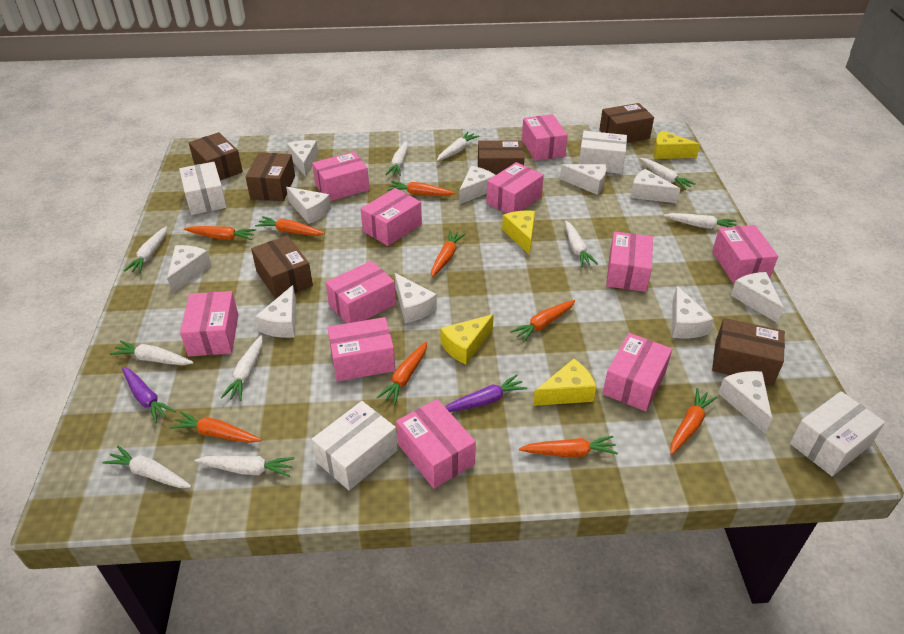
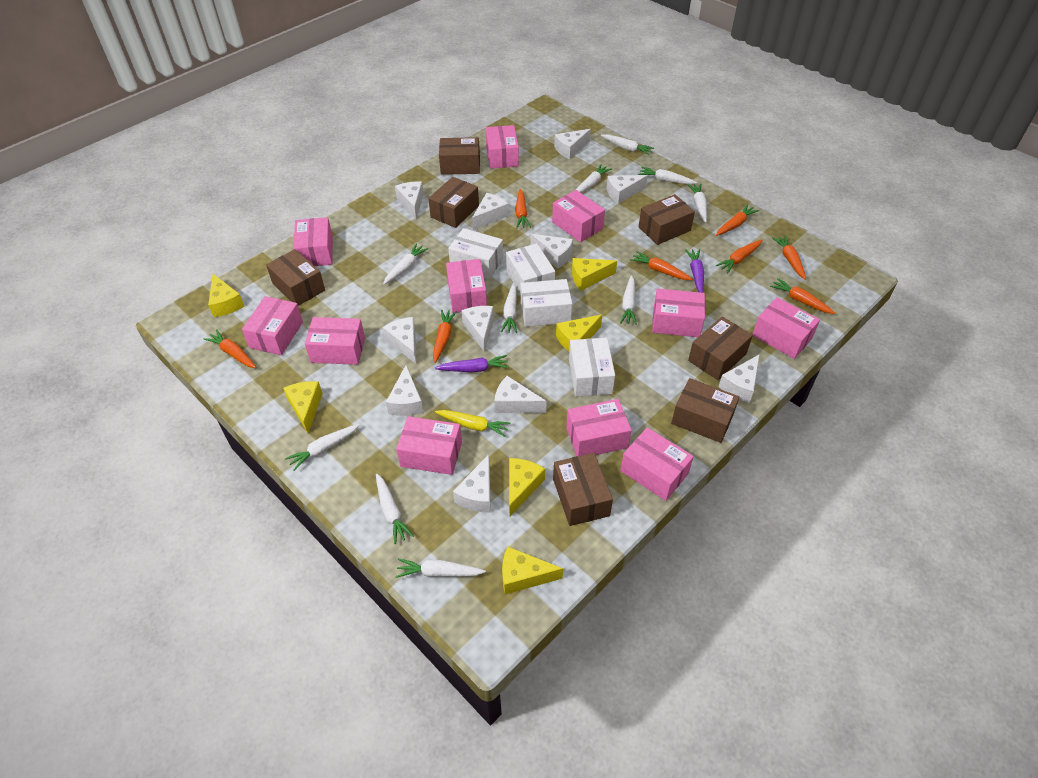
brown box: [189,132,243,180] [246,152,295,201] [251,235,313,299] [478,141,524,175] [599,103,654,143] [712,318,785,385] = 6 -> [266,249,325,306] [428,177,479,228] [439,137,480,175] [553,453,613,526] [639,194,695,245] [671,378,740,443] [688,316,753,380] = 7
orange carrot: [170,411,262,443] [184,226,256,240] [255,216,325,236] [376,341,427,405] [388,181,455,196] [431,230,465,277] [510,300,576,342] [519,436,618,458] [670,388,717,455] = 9 -> [204,329,256,368] [433,310,457,363] [515,189,531,228] [630,251,693,280] [716,204,759,236] [716,239,762,273] [770,278,836,314] [772,235,806,280] = 8
yellow carrot: none = 0 -> [435,410,511,437] = 1
yellow cheese: [440,314,494,365] [502,210,535,255] [533,359,596,406] [654,130,700,159] = 4 -> [208,274,245,317] [283,381,323,433] [502,547,563,594] [509,458,545,516] [556,315,602,351] [572,258,617,291] = 6

